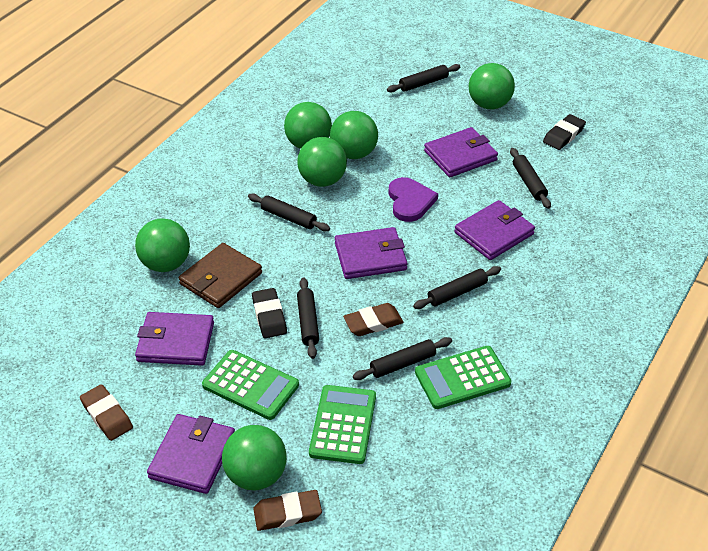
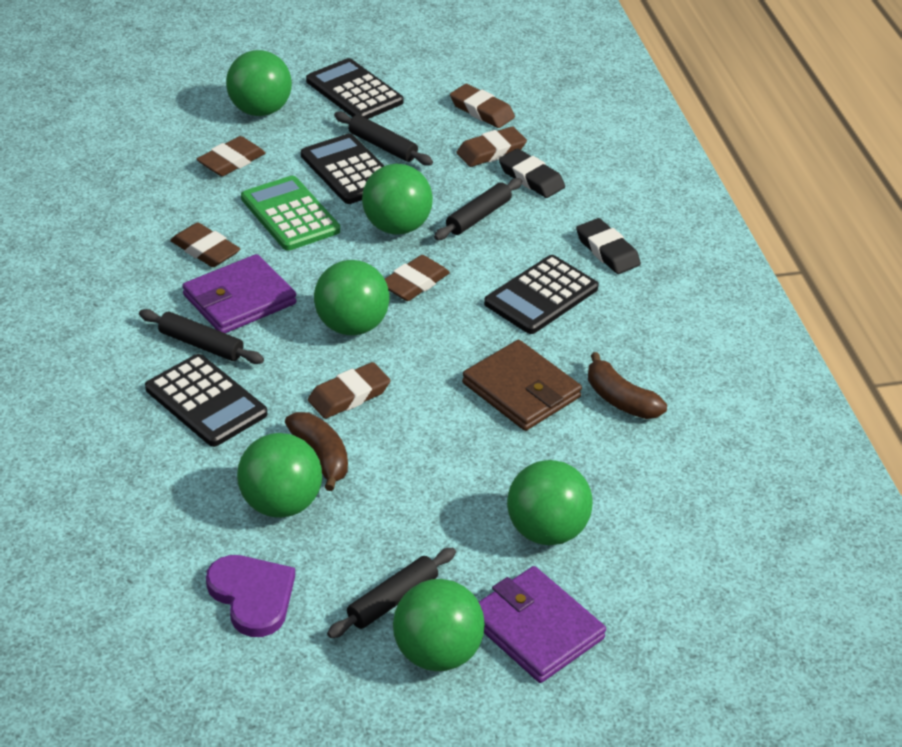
black calculator: none = 0 -> [145,354,267,447] [301,133,384,204] [306,58,404,119] [484,255,599,334] = 4
black rolling pin: [248,194,330,231] [297,277,319,359] [353,337,452,380] [387,64,460,92] [413,266,501,309] [510,148,551,209] = 6 -> [139,309,264,364] [327,548,456,638] [334,111,433,166] [434,178,522,240] = 4
brown banana: none = 0 -> [285,412,348,491] [588,352,667,419] = 2
brown eraser: [80,384,133,441] [253,490,322,531] [343,303,404,336] = 3 -> [170,222,240,267] [197,136,266,176] [308,362,391,419] [385,255,450,301] [450,84,515,128] [456,126,527,167] = 6
green calculator: [202,350,299,420] [309,385,376,464] [415,346,511,409] = 3 -> [241,176,340,251] = 1
purple wallet: [135,312,214,366] [147,414,235,494] [335,227,407,279] [424,127,498,177] [454,200,535,260] = 5 -> [182,254,297,333] [479,566,606,683] = 2

